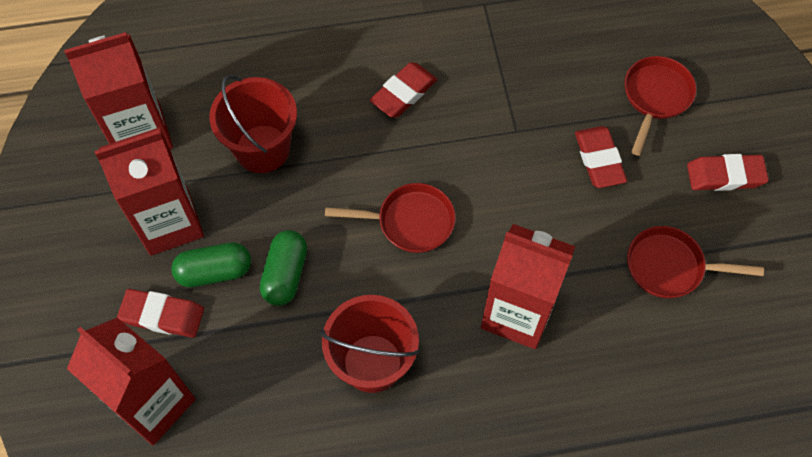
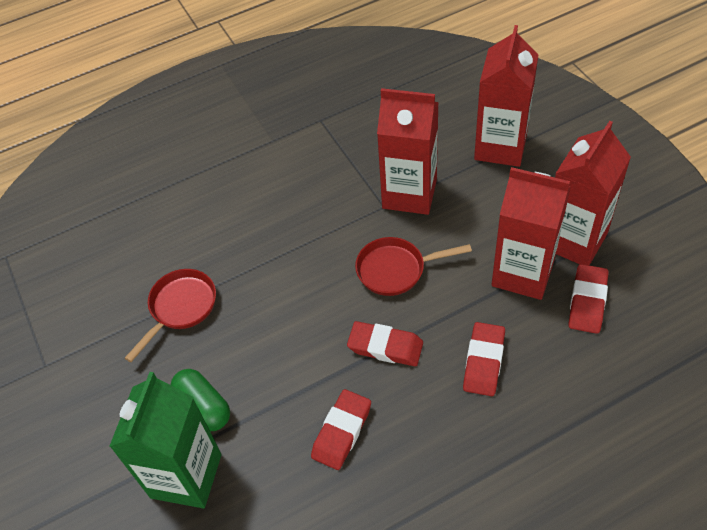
green capsule: [171,242,251,287] [260,230,307,306] = 2 -> [171,369,230,431] = 1
green carton: none = 0 -> [109,372,222,509] = 1
red bucket: [209,75,297,173] [321,295,420,393] = 2 -> none = 0
red pan: [325,183,456,253] [625,56,696,156] [627,226,764,298] = 3 -> [125,269,216,362] [355,237,472,296] = 2

